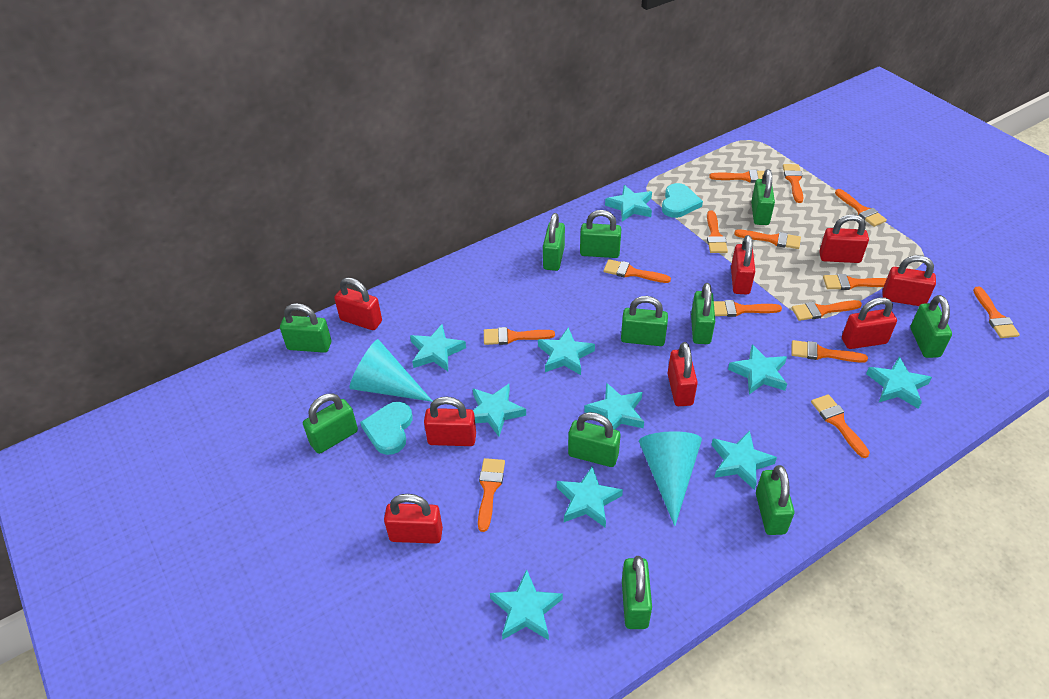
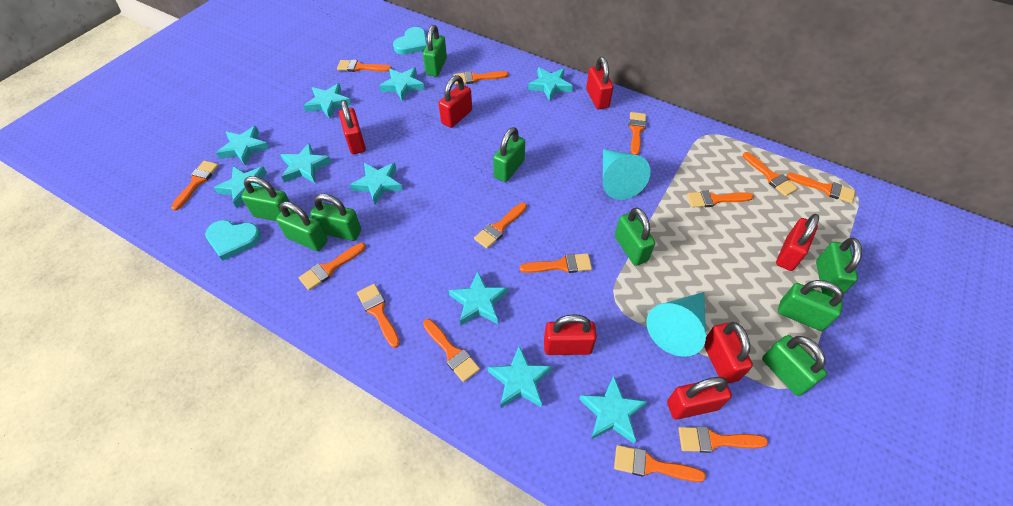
green padlock: [280,303,331,353] [303,393,358,454] [543,213,565,271] [568,412,621,467] [580,210,621,258] [621,296,668,346] [622,556,652,629] [691,283,715,344] [751,169,775,225] [756,465,794,535] [910,295,952,358] = 11 -> [241,176,290,221] [276,201,328,251] [310,194,361,241] [423,25,447,76] [493,127,525,182] [615,207,655,266] [762,335,827,396] [778,280,843,331] [816,238,862,297] = 9
red padlock: [334,277,382,330] [384,494,443,544] [424,397,476,446] [667,342,698,406] [731,235,755,294] [819,214,869,263] [842,297,897,349] [883,255,936,306] = 8 -> [339,100,366,154] [439,75,472,128] [544,314,597,355] [586,57,613,109] [667,377,732,419] [704,322,753,383] [776,214,819,271] = 7

